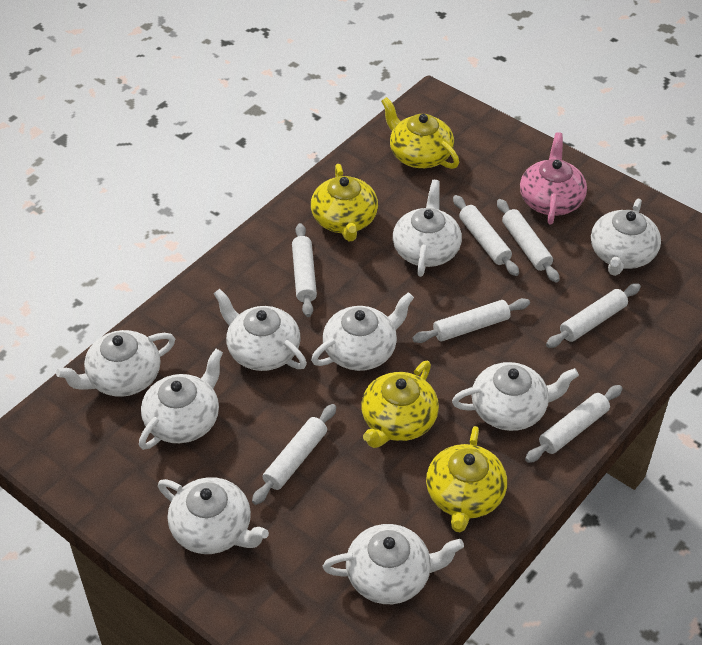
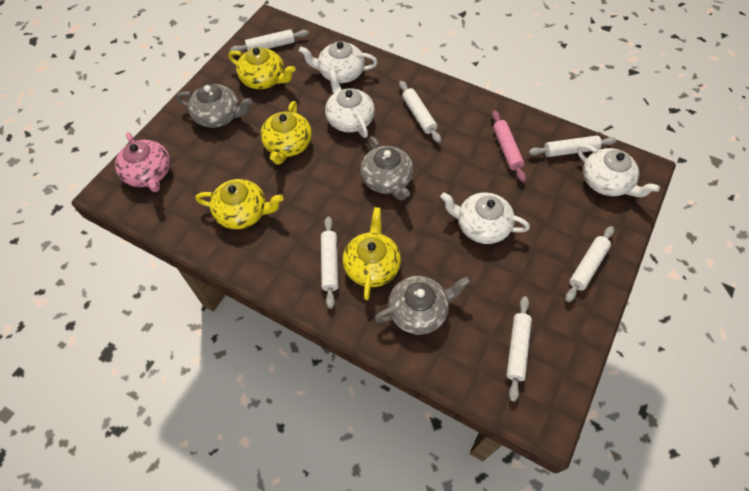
grey teapot: none = 0 -> [177,84,253,128] [360,136,414,201] [375,276,470,335] = 3
pink rolling pin: none = 0 -> [492,110,526,182] = 1
white rolling pin: [252,404,336,505] [292,223,317,317] [412,298,530,343] [453,195,519,276] [497,199,559,283] [525,385,623,463] [546,283,641,348] = 7 -> [230,29,309,51] [321,216,339,309] [399,81,441,143] [506,296,532,402] [528,136,617,157] [565,226,614,302] = 6
white teapot: [56,330,175,397] [139,349,223,450] [158,477,269,554] [214,289,307,371] [311,292,414,371] [323,524,464,604] [393,180,462,277] [452,362,579,431] [591,198,661,276] = 9 -> [299,41,378,83] [325,69,375,138] [440,192,530,244] [577,144,660,197] = 4

